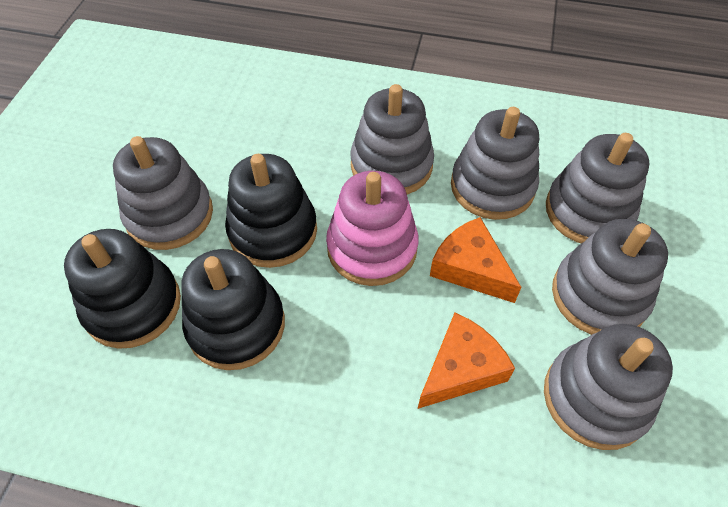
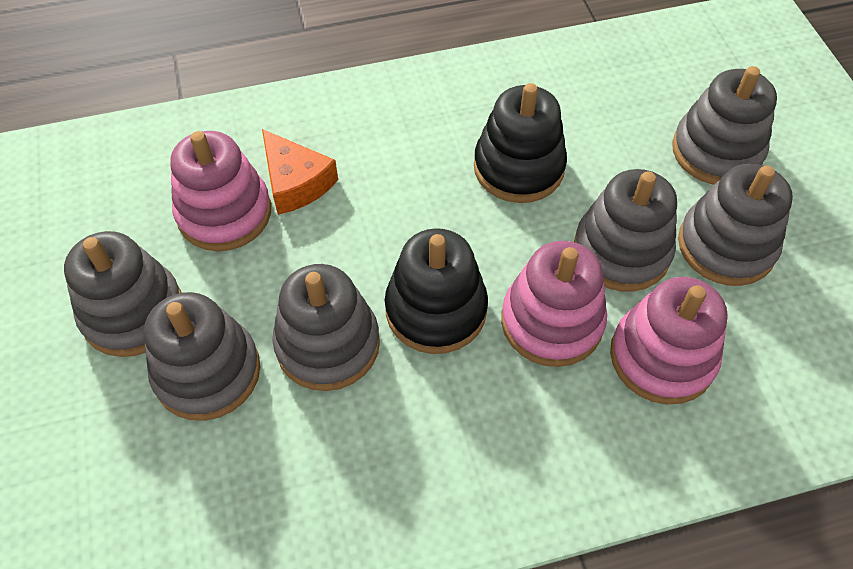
black stacking toy: [64,229,181,349] [181,249,285,370] [225,154,317,268] = 3 -> [385,228,488,354] [474,83,567,203] = 2
orange cheese: [418,312,515,409] [430,217,522,303] = 2 -> [262,129,338,215] = 1
pink stacking toy: [326,171,419,286] = 1 -> [170,131,271,251] [501,241,607,367] [610,277,728,404] = 3

